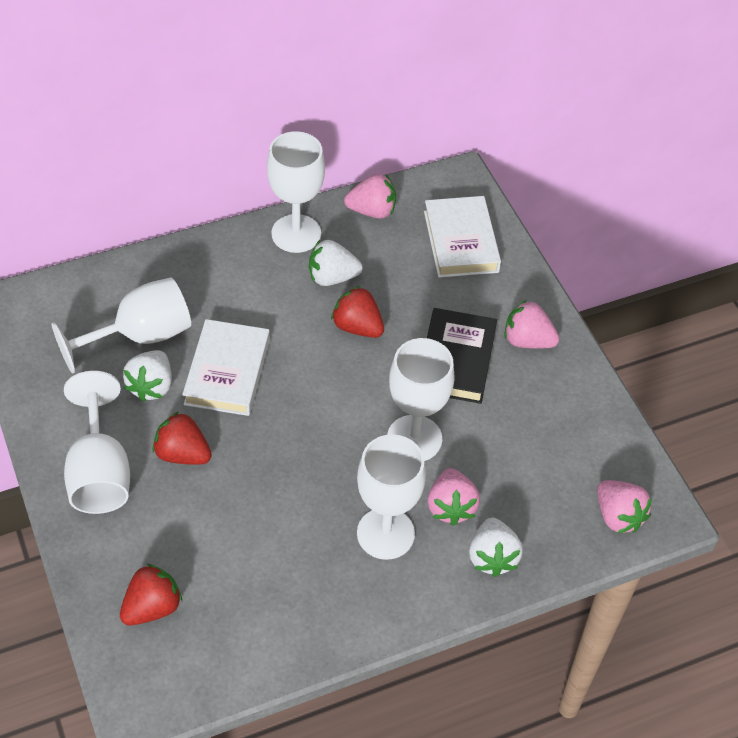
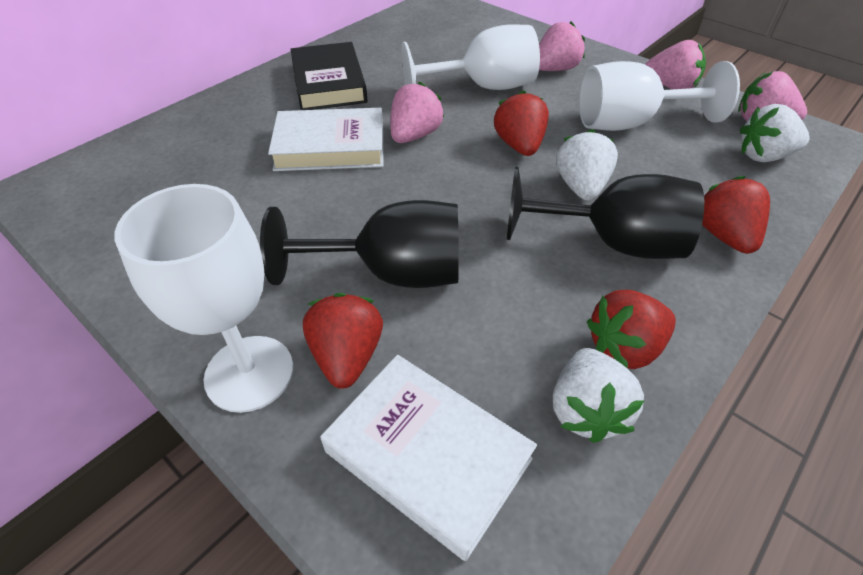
black goblet: none = 0 -> [260,200,459,288] [507,167,704,259] = 2
red strawberry: [120,564,182,626] [152,412,212,465] [331,286,384,338] = 3 -> [303,293,383,389] [494,90,549,156] [587,290,676,369] [702,176,770,254] = 4
white goblet: [51,277,191,374] [64,371,130,514] [267,131,325,253] [357,434,426,560] [387,338,455,461] = 5 -> [114,184,293,413] [401,24,540,90] [579,61,740,131] = 3

